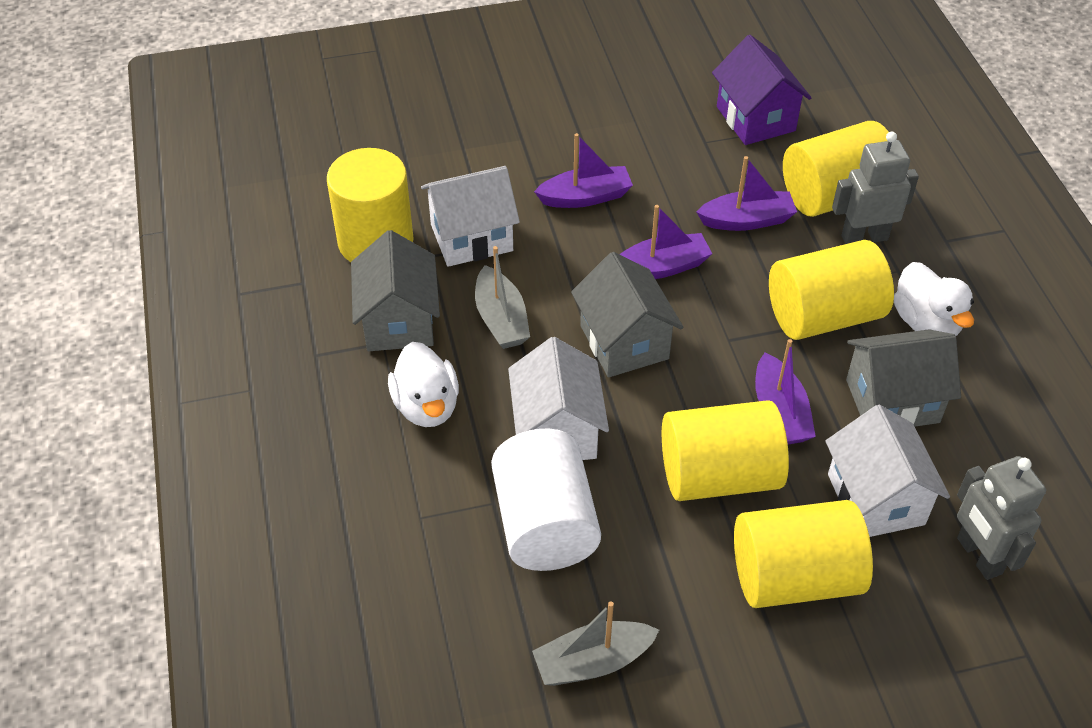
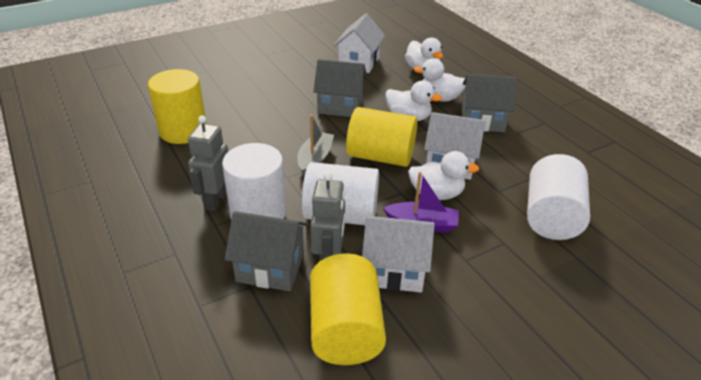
grey boat: [475,246,530,349] [532,602,659,686] = 2 -> [297,114,334,176] = 1
purple boat: [534,133,633,208] [619,205,712,279] [696,156,797,231] [755,339,816,445] = 4 -> [383,172,459,233] = 1
purple house: [712,35,811,145] = 1 -> none = 0
white cylinder: [491,429,601,571] = 1 -> [222,143,286,220] [302,162,379,225] [527,154,590,240] = 3
white duck: [388,342,459,427] [894,262,974,336] = 2 -> [385,81,442,121] [405,38,443,69] [408,151,479,200] [414,58,466,102] = 4
yellow cylinder: [327,148,414,262] [662,400,789,501] [734,500,873,608] [769,240,894,340] [783,121,889,217] = 5 -> [148,69,207,144] [310,253,386,365] [346,107,417,167] = 3

